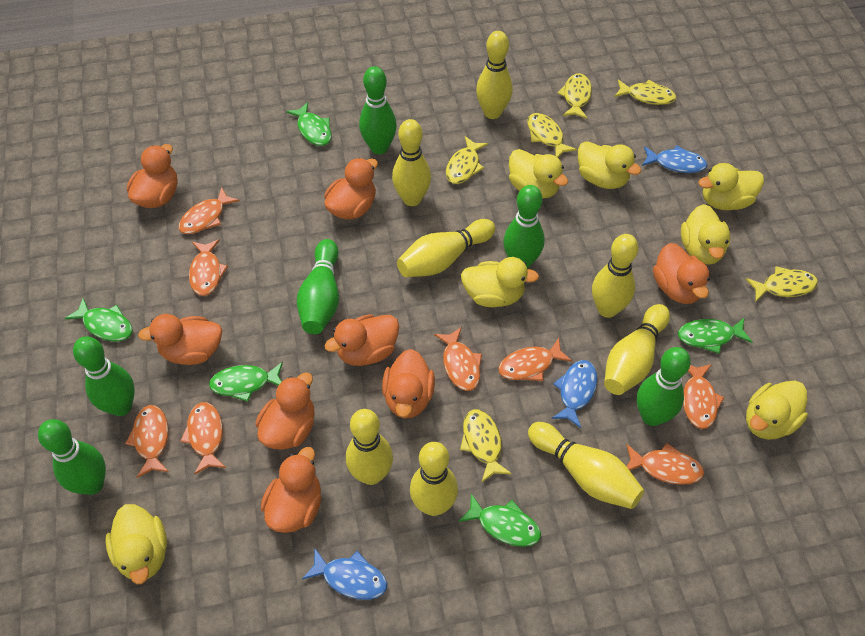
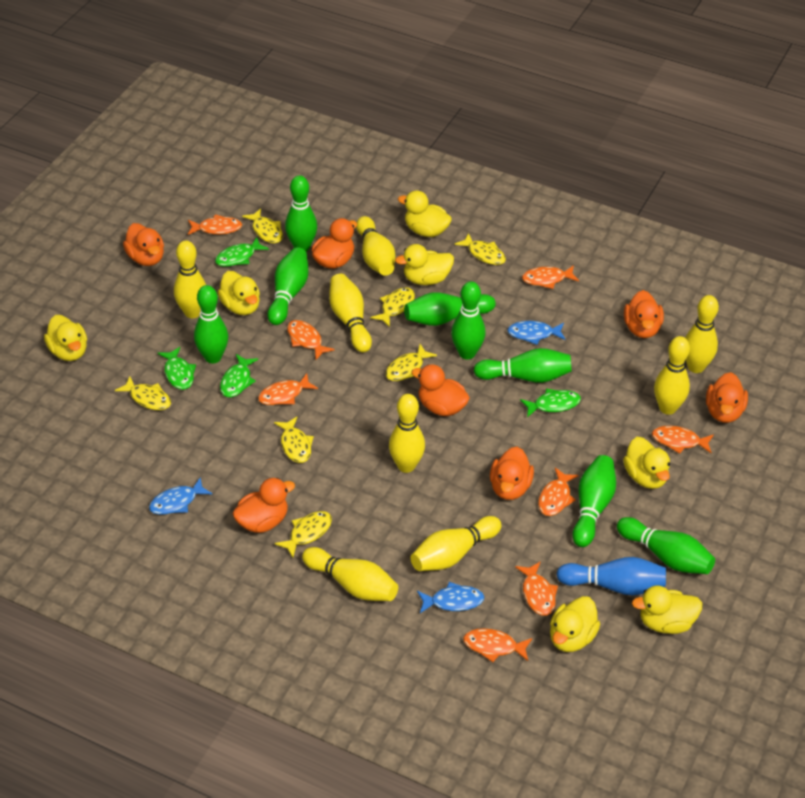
blue bowling pin: none = 0 -> [556,557,666,595] = 1
green bowling pin: [38,419,106,495] [73,337,135,416] [297,239,339,334] [359,66,397,154] [503,185,545,269] [637,347,691,426] = 6 -> [194,285,228,364] [267,247,308,325] [285,175,317,251] [404,292,496,326] [451,281,486,360] [474,348,572,383] [572,455,616,547] [617,517,715,574] = 8
green fish: [64,298,133,341] [209,362,283,402] [286,102,332,146] [458,493,541,547] [678,318,752,354] = 5 -> [158,347,196,390] [215,237,269,267] [220,354,258,397] [520,389,581,417] = 4
orange duck: [127,144,177,208] [138,314,222,365] [256,372,315,450] [261,447,321,533] [324,158,378,219] [324,314,399,366] [382,349,435,419] [653,243,710,304] = 8 -> [123,223,164,266] [232,478,295,533] [312,218,357,269] [411,364,470,416] [490,447,534,500] [624,290,664,338] [706,372,748,423] = 7
yellow fish: [446,136,488,184] [460,409,512,483] [527,113,577,158] [557,73,592,119] [614,79,676,105] [746,266,818,301] = 6 -> [115,377,171,410] [242,208,283,243] [274,417,314,463] [275,511,332,557] [370,287,415,327] [386,344,437,381] [454,233,506,265] = 7

